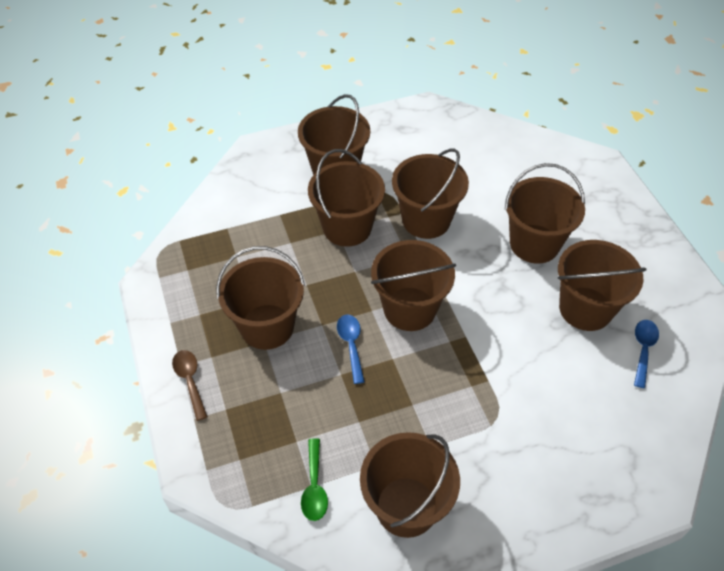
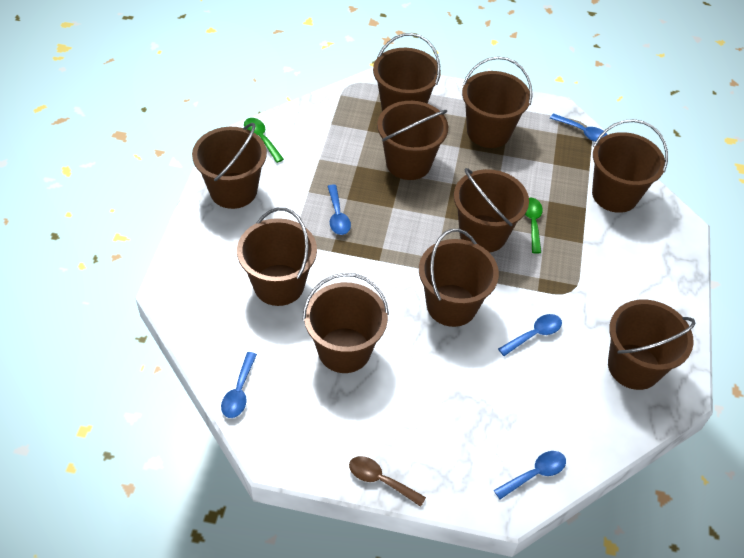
blue spoon: [337,315,365,384] [634,320,659,388] = 2 -> [221,352,257,418] [327,185,351,235] [494,451,566,499] [498,314,562,356] [550,113,607,142] = 5
brown bucket: [216,246,305,350] [298,94,370,175] [308,149,385,247] [360,432,460,538] [371,240,456,331] [392,149,469,239] [505,163,585,264] [558,240,646,331] = 8 -> [192,123,267,209] [237,208,317,306] [303,273,389,373] [373,33,441,111] [377,101,448,180] [419,229,499,327] [454,168,529,252] [462,57,533,148] [592,119,668,213] [608,300,695,390] = 10
green spoon: [301,438,328,521] = 1 -> [244,118,284,163] [525,198,543,253] = 2

